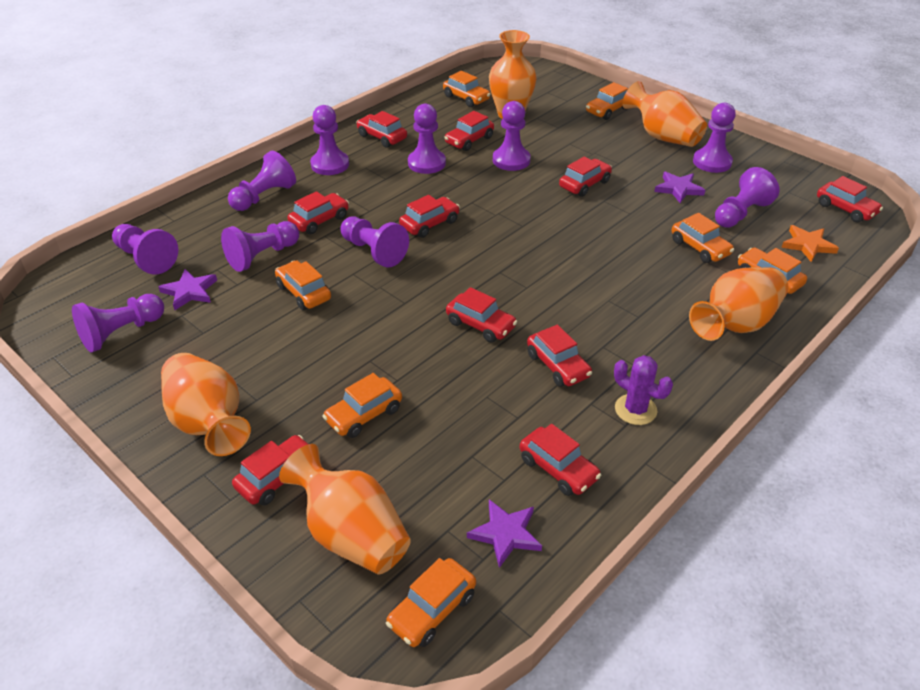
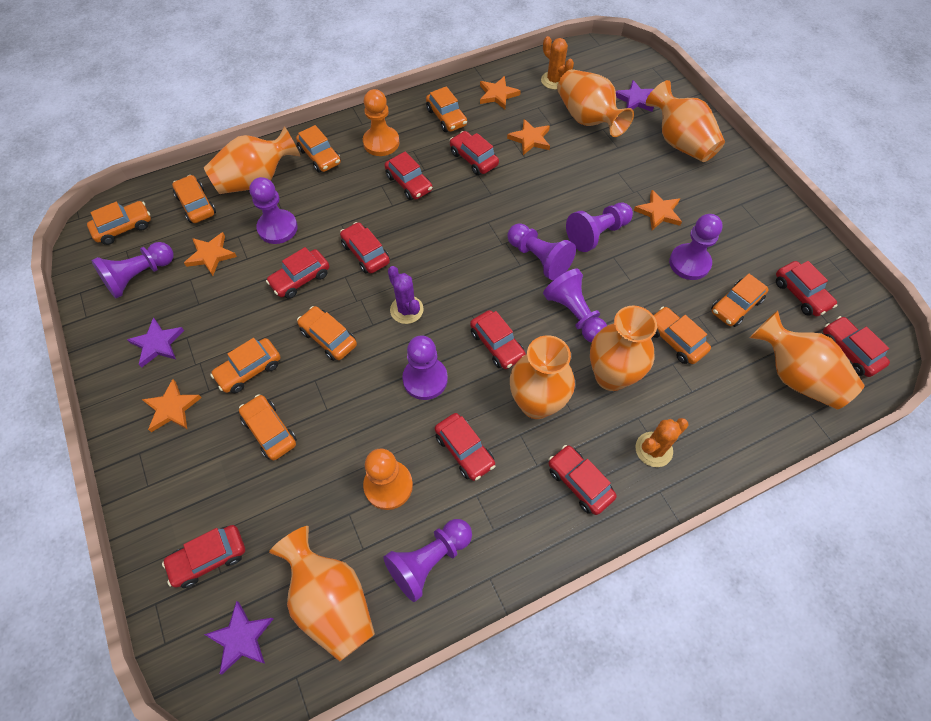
orange cactus: none = 0 -> [541,36,574,90] [635,418,689,467] = 2
orange car: [275,260,331,310] [322,373,402,438] [386,558,476,647] [443,71,491,107] [586,82,628,120] [672,213,734,263] [738,248,807,294] = 7 -> [87,201,151,245] [172,175,216,223] [210,338,280,393] [239,394,297,460] [296,125,341,173] [297,306,357,361] [426,86,467,132] [653,307,711,364] [711,274,769,327] = 9
orange pawn: none = 0 -> [363,89,400,156] [363,448,413,510] = 2
orange star: [781,225,839,262] = 1 -> [142,379,202,432] [184,232,237,276] [480,76,521,109] [507,119,550,155] [634,190,682,230] = 5
orange vase: [161,353,251,456] [279,444,411,575] [489,30,537,119] [623,81,707,147] [689,267,789,341] = 5 -> [204,126,300,194] [269,526,375,662] [510,335,575,419] [557,69,634,137] [590,306,657,391] [646,80,725,162] [750,310,865,410] = 7
purple pawn: [72,294,164,353] [112,224,178,275] [221,221,299,272] [228,151,296,211] [310,105,349,175] [340,217,409,267] [408,104,446,174] [493,101,531,171] [693,103,736,173] [715,167,779,228] = 10 -> [91,242,173,299] [249,177,298,244] [383,519,472,602] [402,336,448,400] [507,223,576,280] [543,269,607,343] [566,203,633,252] [669,214,723,280] = 8

